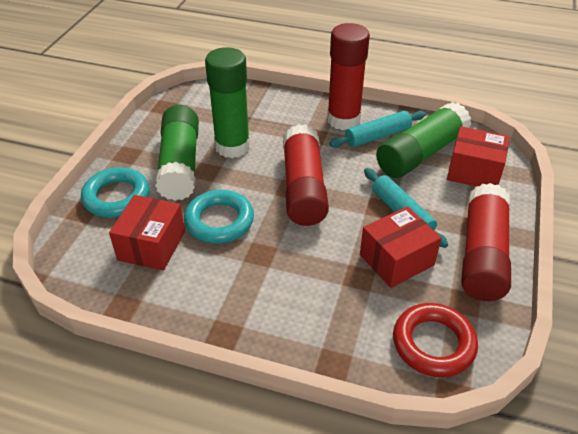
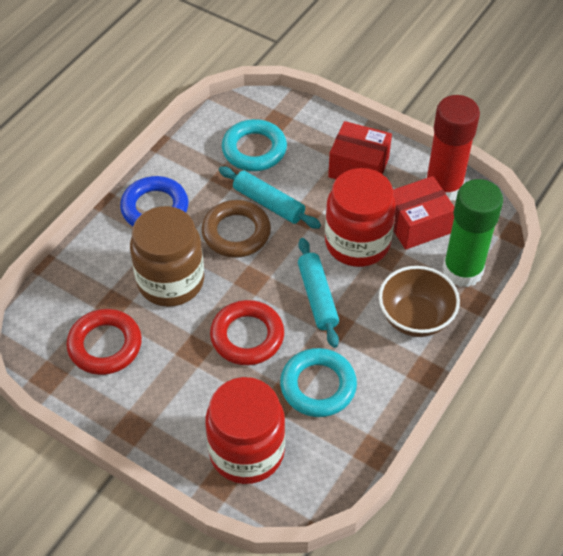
blue ring: none = 0 -> [120,176,188,227] = 1
brown bowl: none = 0 -> [379,266,460,337] = 1
brown jar: none = 0 -> [130,206,204,307] = 1
brown ring: none = 0 -> [201,200,271,258] = 1
green glue stick: [155,105,199,201] [205,47,250,158] [376,102,471,178] = 3 -> [443,179,503,287] = 1
red box: [109,195,185,270] [360,206,442,288] [447,126,510,186] = 3 -> [328,121,392,179] [393,176,454,250] = 2
red glue stick: [283,124,329,226] [327,23,370,130] [461,183,511,301] = 3 -> [426,95,480,201] = 1
red jar: none = 0 -> [205,377,285,484] [325,168,396,267] = 2
red ring: [393,303,478,377] = 1 -> [67,309,142,375] [210,300,284,365] = 2

